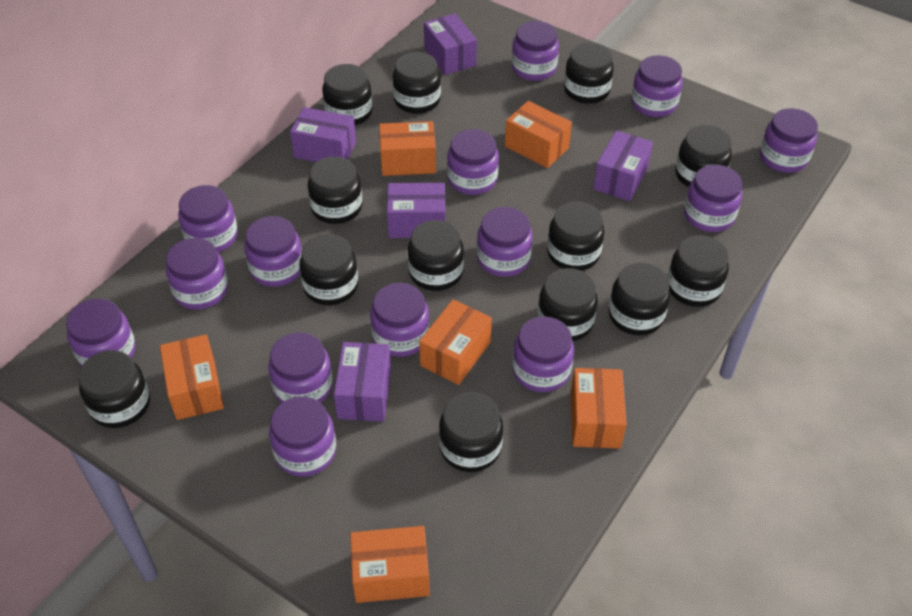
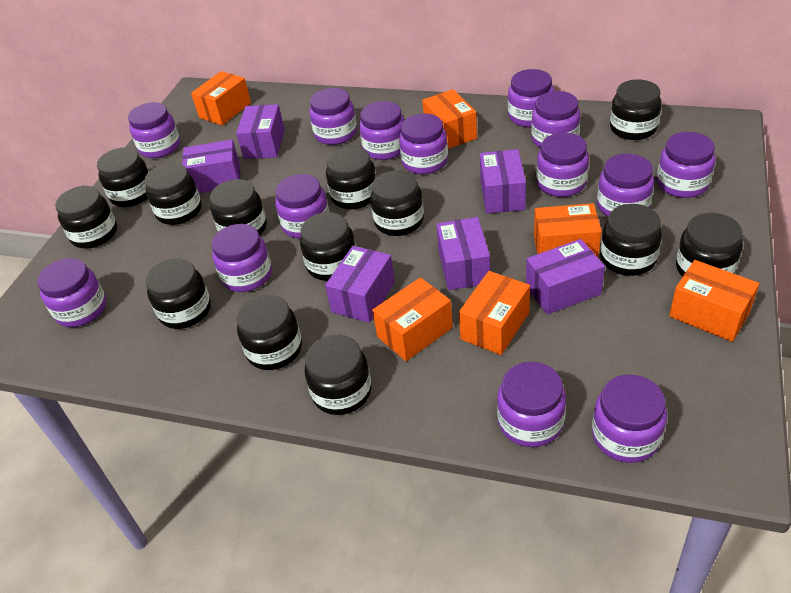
purple box: [290,107,356,162] [334,342,391,422] [387,183,445,238] [424,13,477,75] [593,130,653,201] = 5 -> [182,140,241,193] [236,104,285,159] [325,246,395,323] [436,217,490,290] [480,149,526,214] [526,239,605,315] = 6

